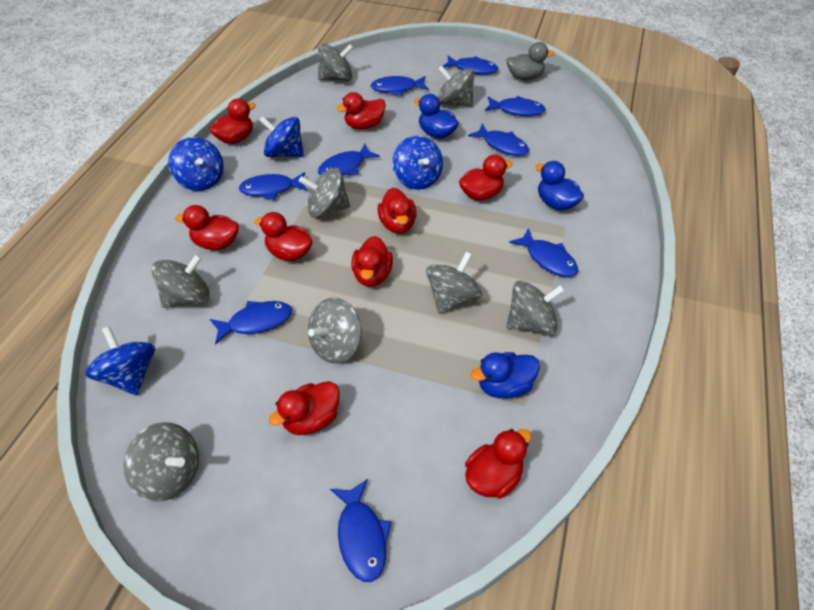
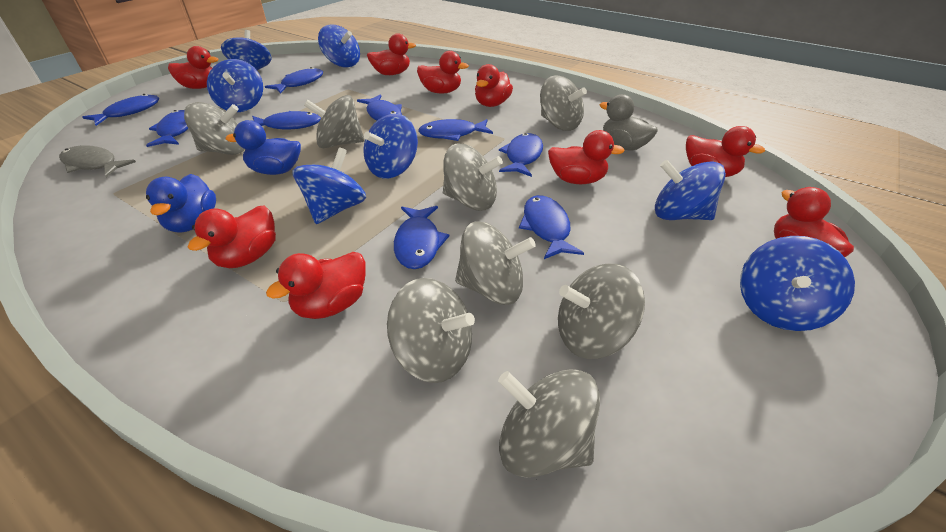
blue duck: [414,94,459,138] [471,352,540,398] [536,161,584,210] = 3 -> [146,174,216,233] [226,120,301,175] = 2
blue spinning top: [85,326,155,395] [168,137,224,191] [259,116,304,157] [392,136,443,190] = 4 -> [207,59,263,112] [221,30,272,70] [292,147,366,224] [318,24,360,68] [363,114,418,179] [655,160,726,220] [740,236,855,331] = 7
grey fish: none = 0 -> [59,145,136,177] = 1

